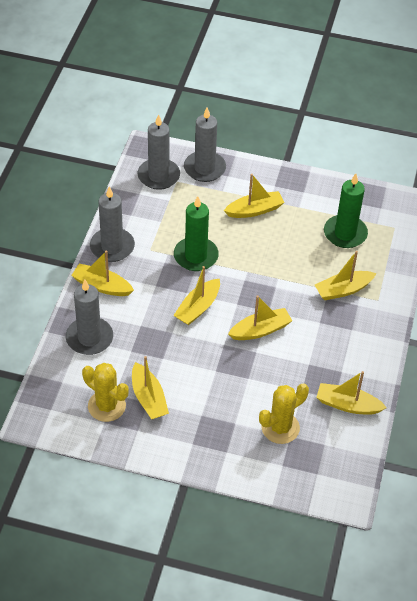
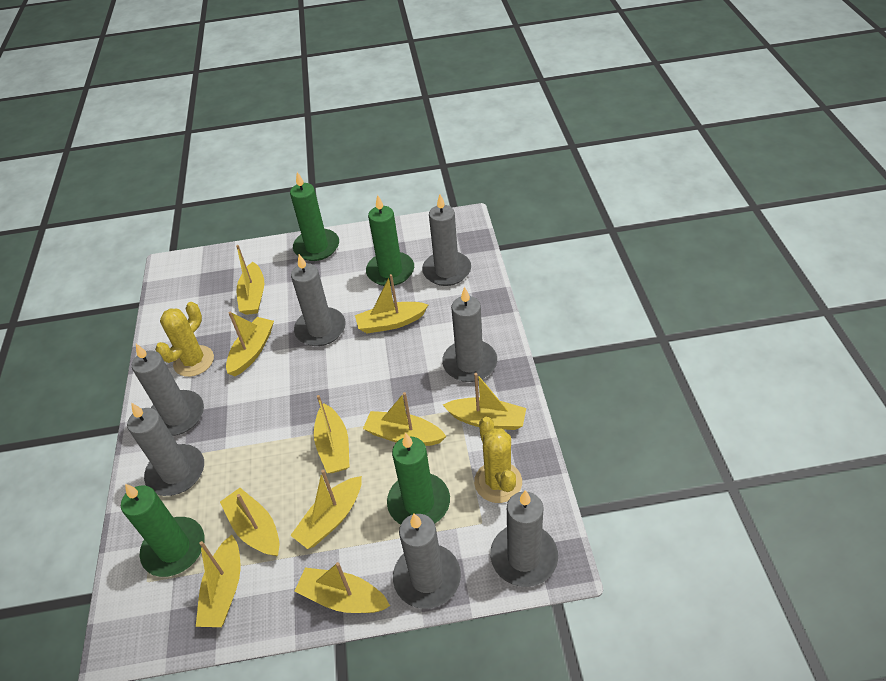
green candle: [174,196,219,271] [324,174,368,248] = 2 -> [121,484,205,577] [290,172,339,261] [366,195,414,286] [387,433,450,525] = 4
grey candle: [66,280,113,355] [90,186,135,262] [138,114,180,190] [184,107,226,182] = 4 -> [127,403,204,496] [132,344,204,436] [291,254,346,346] [393,514,461,609] [422,194,471,286] [442,287,497,382] [490,490,558,587] = 7
yellow boat: [71,251,134,296] [132,356,169,419] [173,266,220,325] [224,174,285,218] [228,295,292,340] [315,251,376,300] [316,371,387,415] = 7 -> [196,535,240,627] [220,488,279,556] [226,312,274,376] [236,245,264,315] [290,470,362,549] [295,562,390,613] [314,395,350,473] [355,274,428,333] [363,392,446,446] [443,373,526,430] = 10

